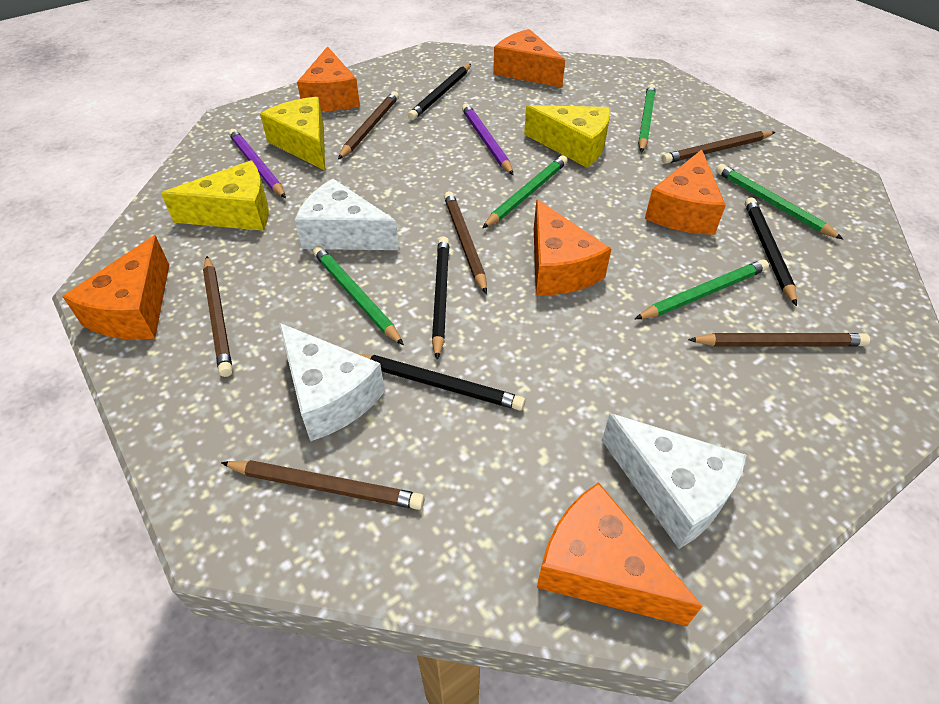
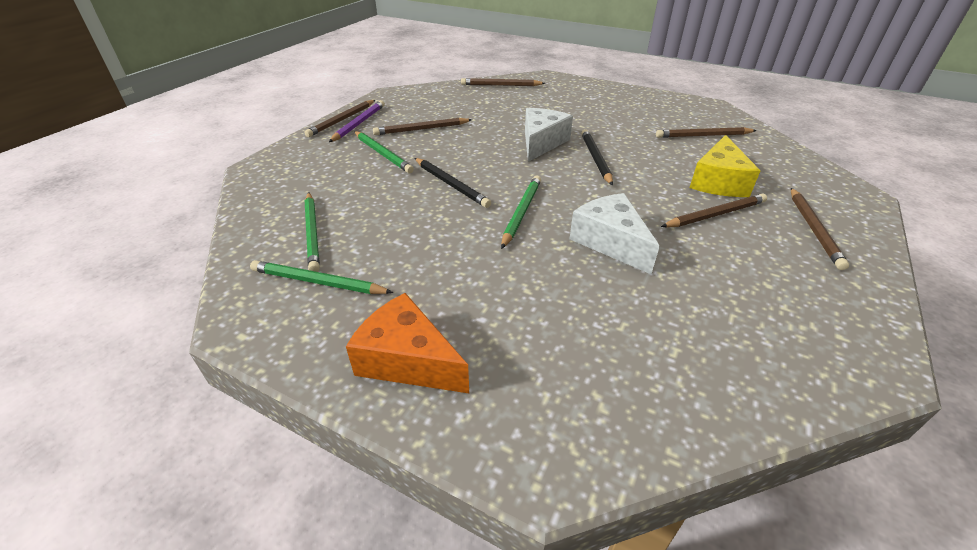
black pencil: [359,354,525,411] [408,64,471,120] [432,236,449,360] [745,197,797,306] = 4 -> [415,158,491,208] [581,129,613,186] = 2
green pencil: [313,246,404,346] [482,155,568,228] [635,259,769,319] [638,84,656,153] [716,164,843,239] = 5 -> [250,260,393,294] [305,193,320,272] [354,131,414,173] [501,175,541,249] = 4
orange cheese: [62,235,169,340] [297,46,360,111] [493,29,565,88] [534,200,612,296] [537,482,702,626] [645,149,726,235] = 6 -> [346,293,469,393] = 1
purple pencil: [229,129,286,198] [462,103,514,175] = 2 -> [329,100,385,142] = 1
white cheese: [279,323,385,441] [295,179,399,250] [602,413,746,549] = 3 -> [525,108,573,162] [569,193,660,274] = 2
yellow cheese: [161,160,269,231] [260,97,325,171] [524,105,610,168] = 3 -> [690,135,760,197] = 1

